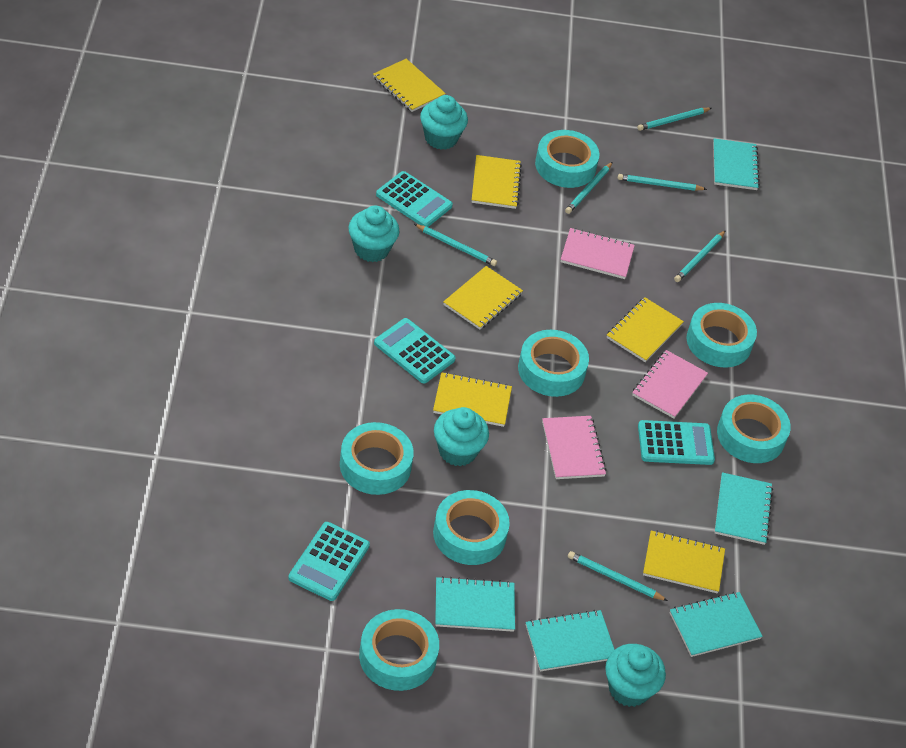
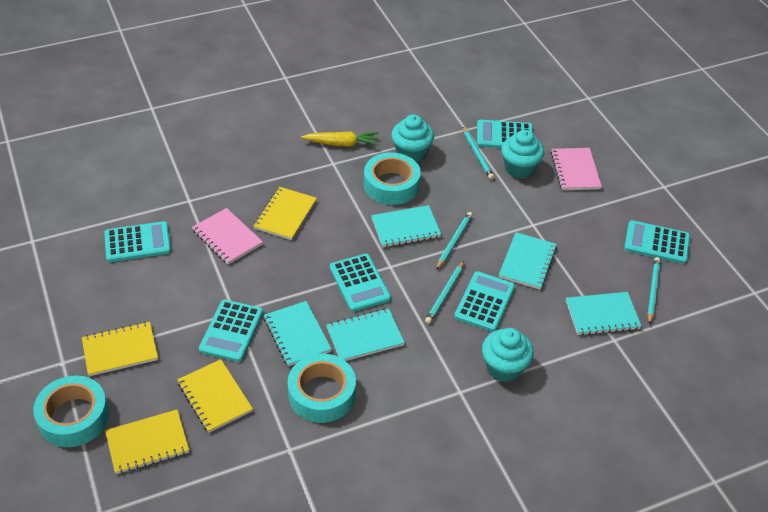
pink notebook: [542,416,606,479] [561,228,635,279] [632,350,708,418] = 3 -> [192,208,263,264] [551,148,602,190] = 2
turquoise calculator: [288,522,370,601] [374,318,456,383] [376,171,453,227] [638,420,715,465] = 4 -> [104,221,171,262] [199,299,263,362] [330,254,391,312] [454,271,515,332] [477,120,533,148] [624,220,690,264] = 6
turquoise cupcake: [348,206,400,262] [420,95,468,150] [434,407,489,466] [605,644,666,707] = 4 -> [391,114,434,162] [482,328,534,382] [501,130,544,179] = 3
turquoise pencil: [414,224,497,266] [565,162,613,214] [568,551,668,601] [618,174,707,191] [637,108,712,131] [674,230,726,282] = 6 -> [425,261,464,324] [436,212,472,270] [463,127,494,179] [647,257,660,325] = 4
turquoise tape: [340,422,414,495] [359,609,439,691] [433,490,510,565] [518,330,589,397] [535,130,599,188] [687,303,757,368] [717,394,791,463] = 7 -> [33,376,109,447] [288,354,356,423] [364,152,421,205] = 3
yellow carrot: none = 0 -> [301,131,379,146] = 1
yellow notebook: [373,59,446,112] [433,372,512,427] [443,266,523,330] [472,155,522,209] [607,297,684,362] [643,531,725,593] = 6 -> [82,322,158,376] [105,410,189,474] [177,359,253,433] [254,187,317,240] = 4

